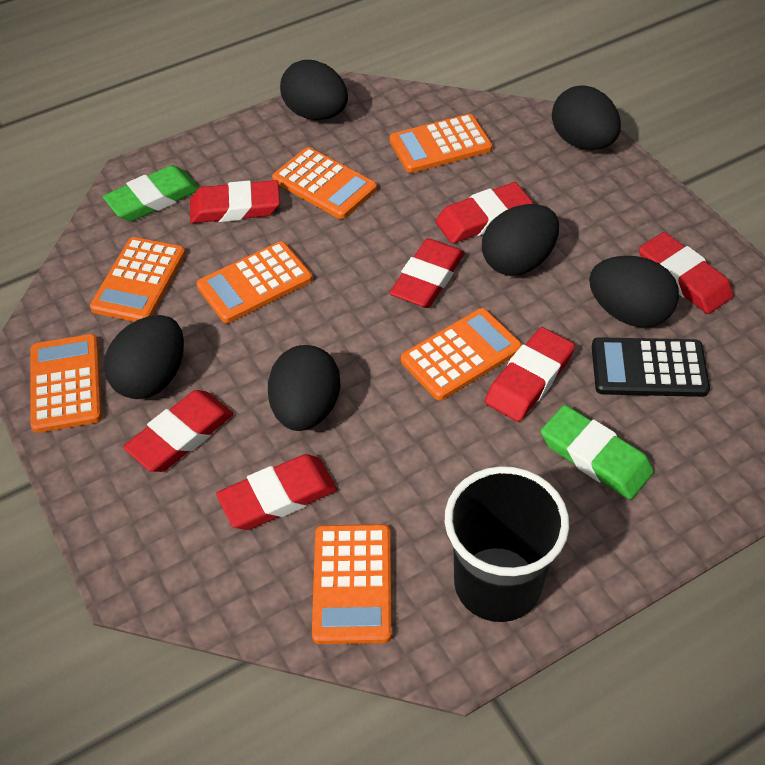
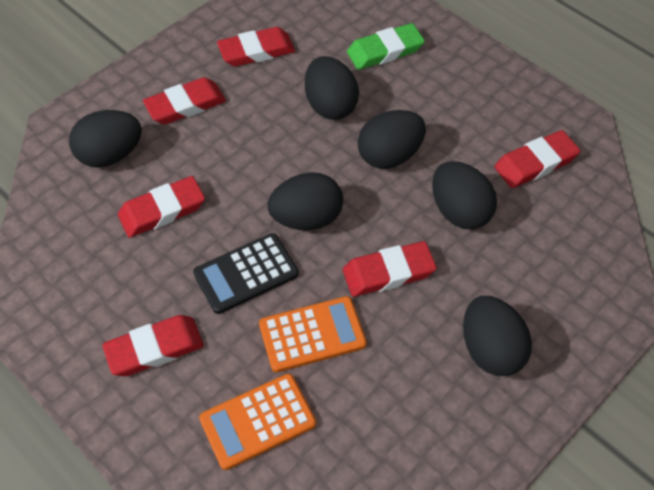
black cup: [445,466,569,622] = 1 -> none = 0
green eraser: [103,165,200,221] [541,405,654,500] = 2 -> [347,23,425,70] = 1
orange calculator: [30,334,102,433] [90,237,186,322] [197,241,313,323] [272,147,377,219] [312,524,392,644] [389,114,493,173] [401,308,522,401] = 7 -> [199,374,316,470] [259,296,367,373] = 2
red eraser: [123,390,234,472] [190,180,280,223] [216,454,337,530] [389,238,465,308] [435,182,533,244] [485,327,575,422] [639,232,734,314] = 7 -> [102,315,204,376] [118,176,205,238] [143,77,226,125] [217,27,295,67] [343,241,437,297] [494,130,580,188] = 6

